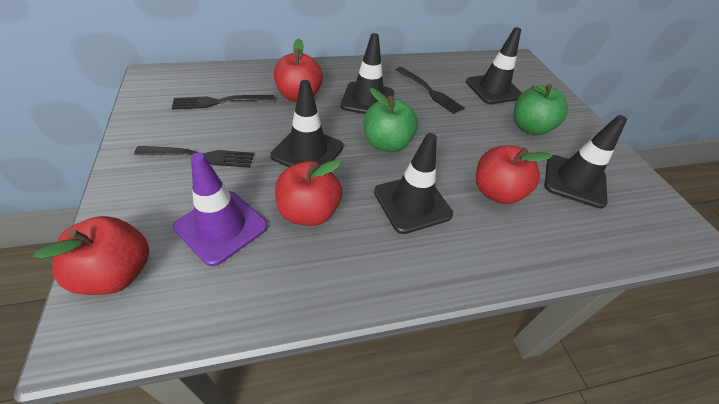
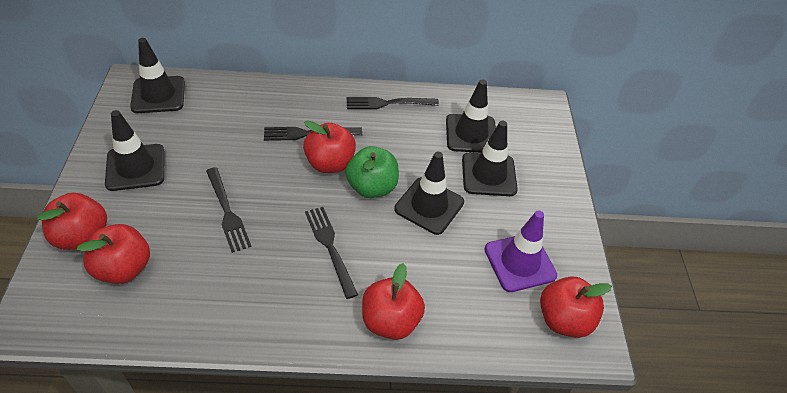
black fork: [134,146,255,168] [172,95,274,109] [395,67,465,114] = 3 -> [206,167,251,253] [264,127,362,141] [305,207,358,299] [347,97,439,109] = 4
green apple: [363,88,418,152] [514,84,568,135] = 2 -> [346,146,399,198] = 1
red apple: [33,216,149,295] [274,38,323,102] [275,160,342,226] [476,145,553,204] = 4 -> [37,193,107,250] [77,224,150,284] [303,121,356,173] [362,263,425,340] [540,277,612,338] = 5

